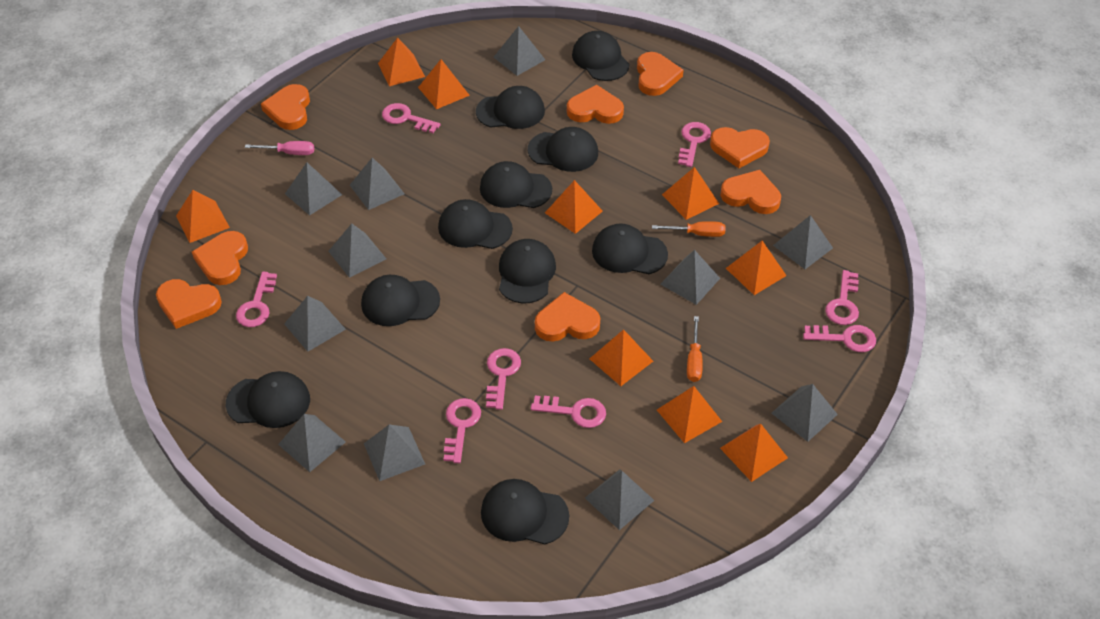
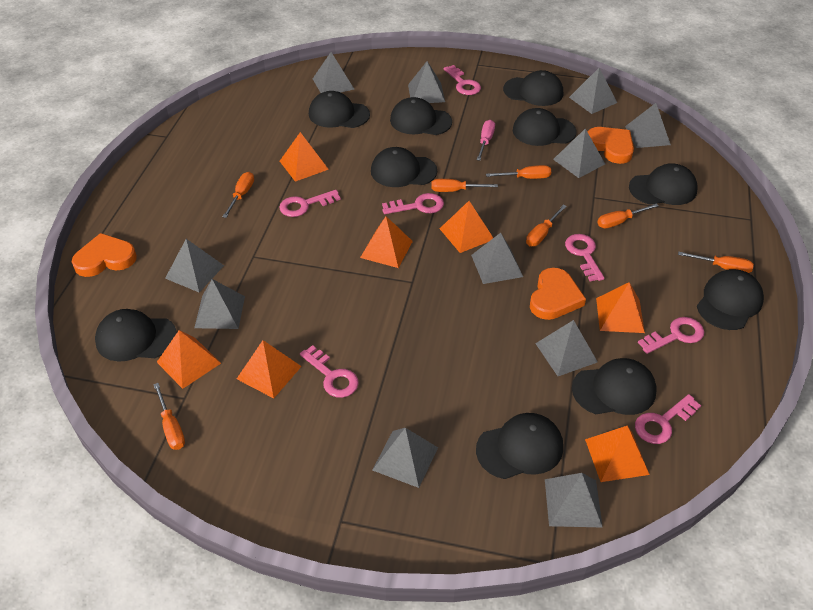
orange heart: [156,279,222,329] [192,231,248,285] [261,84,310,130] [535,292,600,342] [567,85,624,124] [637,52,684,96] [710,127,770,168] [720,170,781,214] = 8 -> [72,233,137,277] [530,268,586,320] [587,127,634,164] = 3
orange pyramid: [176,190,230,243] [378,37,425,86] [418,59,470,109] [545,180,603,234] [589,329,653,386] [657,386,722,443] [662,167,719,220] [720,424,788,482] [726,241,787,295] = 9 -> [157,330,221,389] [237,340,302,398] [280,132,329,182] [360,216,413,268] [439,201,493,253] [585,426,650,482] [596,282,645,333] = 7
orange screwdriver: [652,221,725,237] [687,316,703,382] = 2 -> [153,383,185,450] [222,172,254,218] [431,179,498,192] [486,165,551,179] [526,205,567,246] [597,204,658,228] [678,252,754,273] = 7
pink key: [236,272,277,327] [382,103,441,133] [444,398,481,463] [486,348,521,410] [531,395,606,428] [678,122,711,167] [803,325,876,352] [825,270,859,325] = 8 -> [279,190,341,217] [300,345,359,398] [382,193,444,214] [444,65,481,95] [565,234,605,281] [635,394,701,444] [638,317,704,354] = 7

